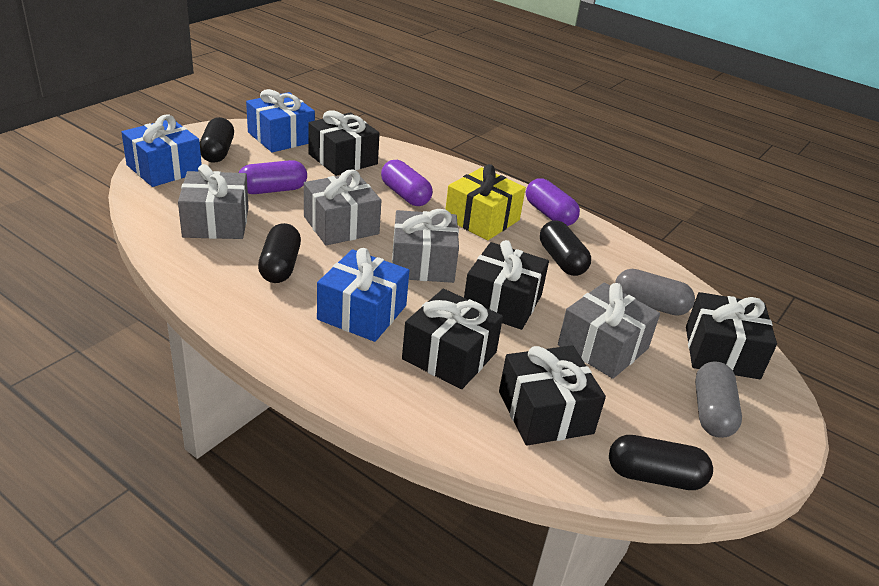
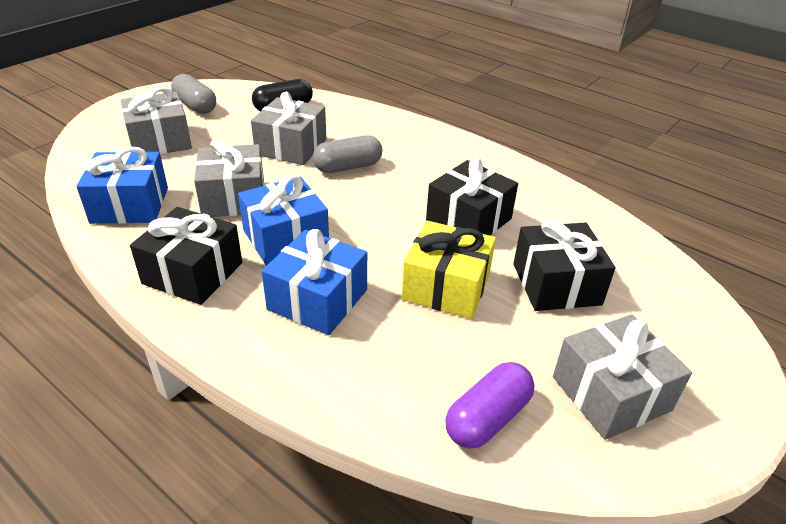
black capsule: [200,117,234,163] [258,223,301,283] [540,220,591,276] [609,435,713,490] = 4 -> [252,79,313,112] = 1
black gift: [308,110,380,176] [402,289,503,389] [464,240,549,330] [499,345,606,446] [686,292,777,379] = 5 -> [130,207,242,305] [426,158,518,235] [513,219,616,311] = 3
purple capsule: [239,160,307,194] [381,160,433,206] [526,178,580,226] = 3 -> [445,362,535,449] = 1

